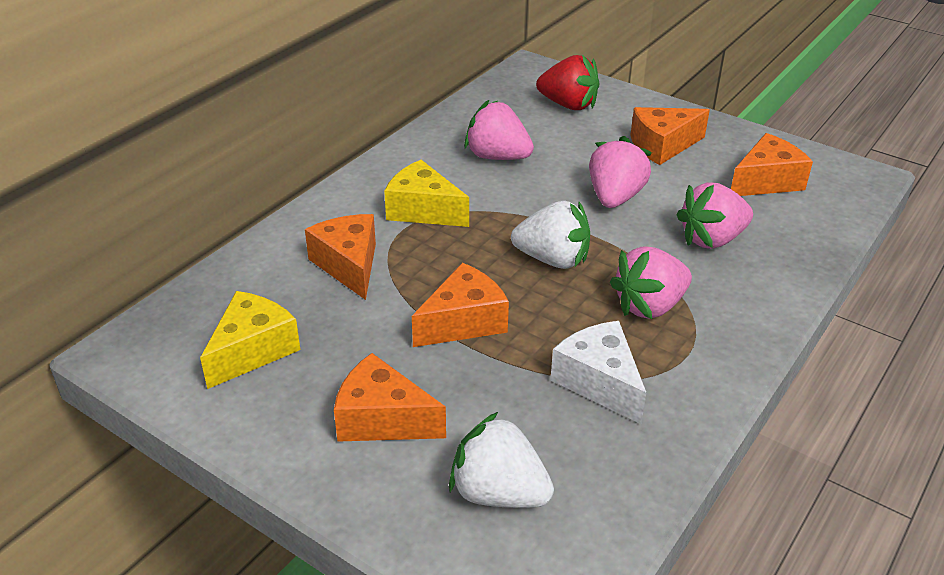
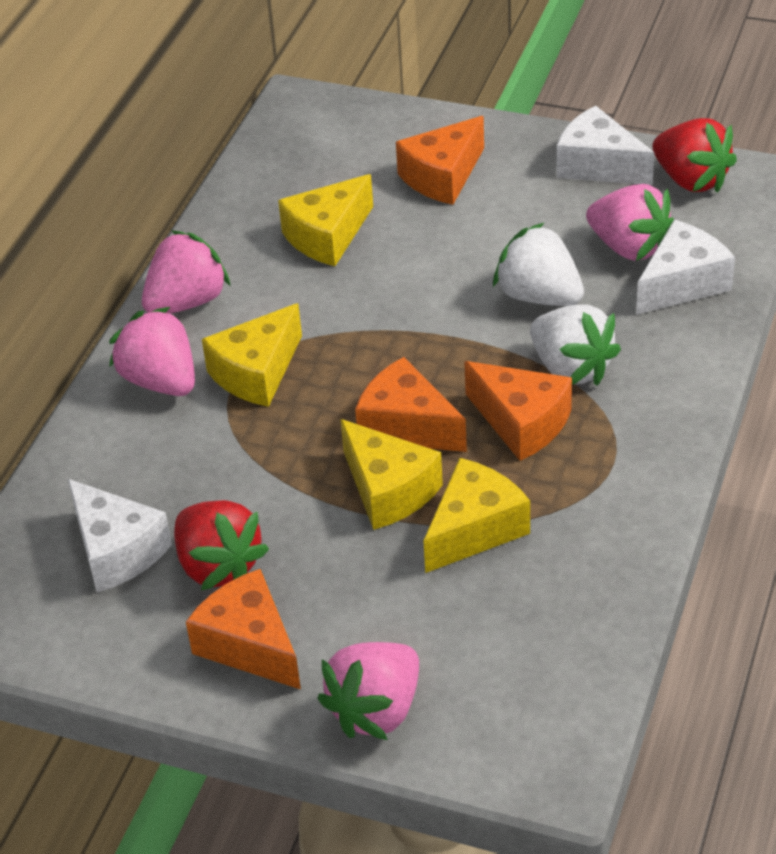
orange cheese: [305,214,376,300] [334,353,446,442] [412,263,509,347] [630,107,710,165] [731,133,813,196] = 5 -> [186,569,301,689] [355,357,467,452] [396,116,484,205] [464,361,572,461] = 4
red strawberry: [536,55,599,110] = 1 -> [174,500,269,591] [652,118,737,193] = 2
white cheese: [550,321,647,424] = 1 -> [68,479,172,592] [556,106,654,185] [636,220,735,315] = 3
yellow cheese: [200,291,300,389] [384,160,469,227] = 2 -> [202,303,302,407] [278,174,373,266] [340,419,443,530] [423,458,530,573] = 4

